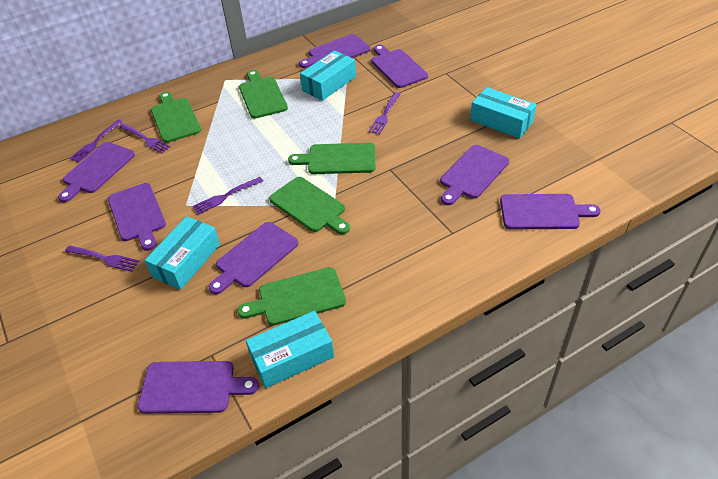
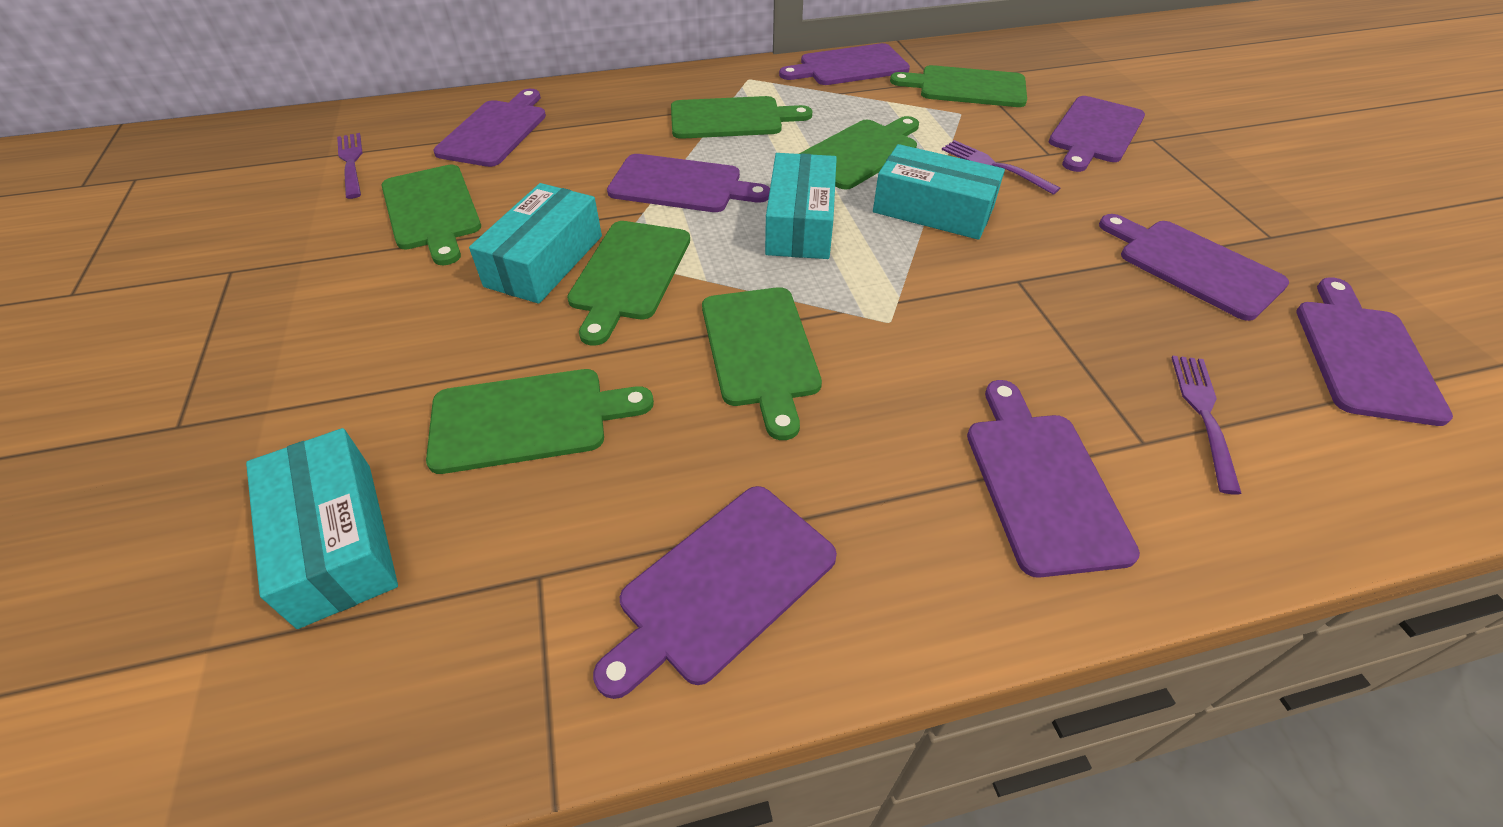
green cutting board: [151,92,201,143] [237,267,346,326] [239,70,288,119] [269,177,350,234] [288,143,375,174] = 5 -> [382,165,481,265] [426,369,654,474] [567,221,690,346] [671,96,812,139] [702,287,822,440] [799,116,919,190] [890,65,1027,107] = 7
purple fork: [65,245,139,272] [69,120,123,163] [119,124,170,154] [193,177,263,215] [369,92,401,134] = 5 -> [337,133,363,199] [942,140,1060,195] [1171,356,1242,495] = 3

